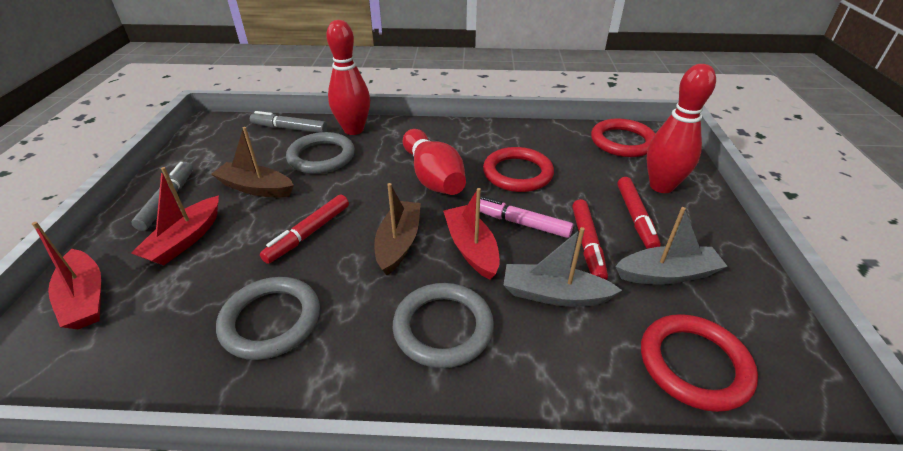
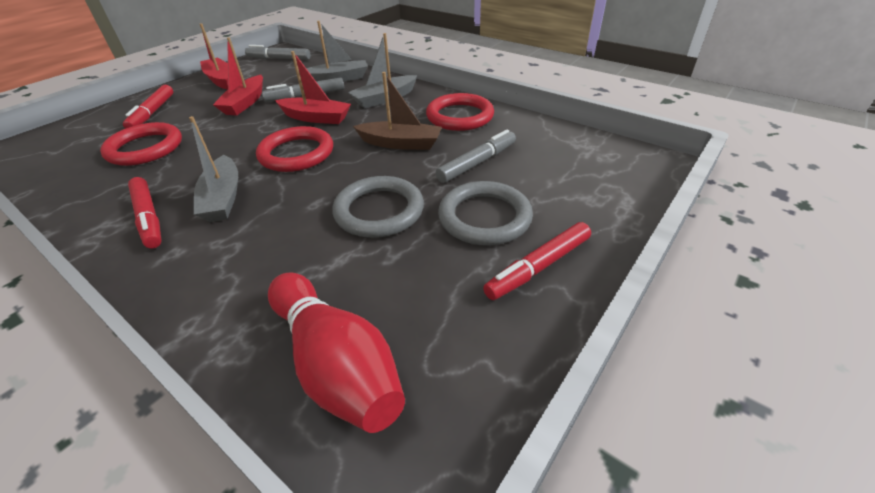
brown boat: [211,127,294,197] [374,183,421,275] = 2 -> [353,72,442,150] = 1
grey boat: [504,227,622,307] [615,207,728,285] = 2 -> [189,116,238,222] [306,21,368,82] [348,33,417,108] = 3
grey marker: [131,162,193,231] [250,111,327,133] = 2 -> [245,45,311,60] [262,77,344,102] [436,130,516,183] = 3
grey ring: [216,277,320,360] [286,132,355,174] [393,283,494,368] = 3 -> [332,176,424,238] [438,181,533,246] = 2
pink marker: [480,196,573,238] = 1 -> none = 0
red bowling pin: [326,20,370,135] [403,129,466,195] [647,64,716,193] = 3 -> [268,273,405,433] = 1

